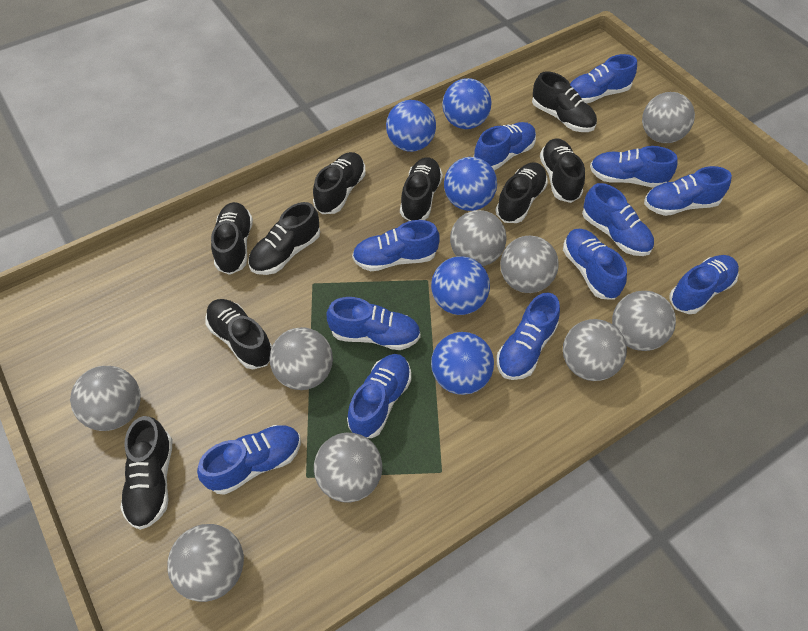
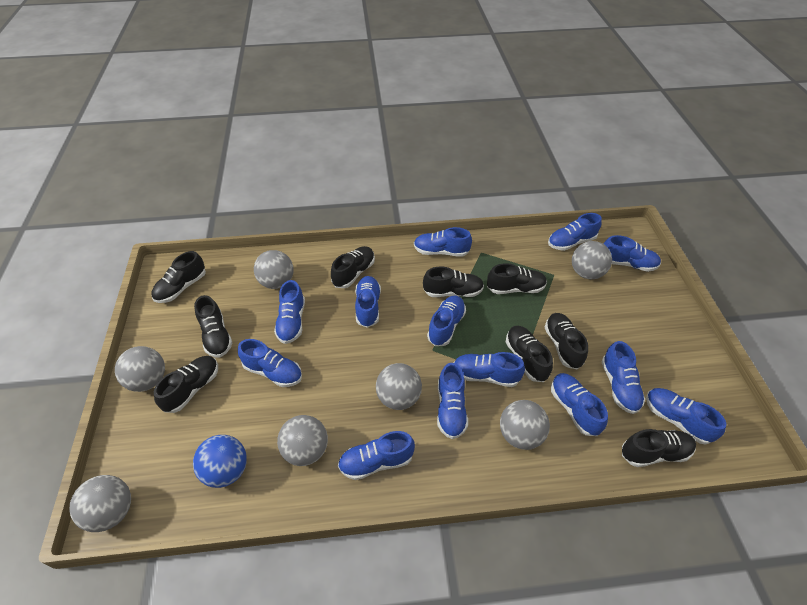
blue ball: [386,100,436,152] [431,256,490,315] [431,332,494,395] [442,78,492,129] [444,157,497,211] = 5 -> [193,435,247,488] = 1
blue shoe: [197,425,301,495] [326,297,421,350] [347,354,411,438] [352,220,439,271] [474,122,536,170] [497,293,560,380] [563,229,627,300] [570,54,637,104] [582,183,654,256] [590,146,678,188] [644,166,732,216] [669,255,739,314] = 12 -> [238,339,302,387] [274,280,305,344] [338,431,415,480] [355,276,381,328] [414,227,472,257] [427,296,466,346] [437,363,468,439] [454,352,525,387] [548,213,602,251] [551,373,608,436] [601,341,645,414] [604,235,661,272] [646,388,727,444] = 13
grey ball: [70,366,141,431] [167,524,244,602] [269,327,333,390] [314,432,382,503] [450,210,507,266] [500,236,559,293] [563,319,627,381] [612,291,676,351] [642,92,695,143] = 9 -> [70,475,131,532] [115,346,165,392] [254,250,294,289] [277,415,328,466] [376,363,422,410] [500,400,550,450] [572,241,612,279] = 7

